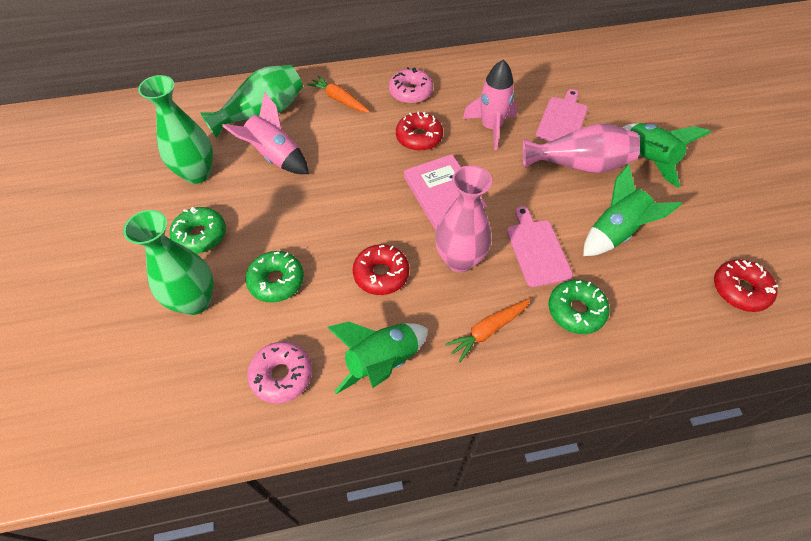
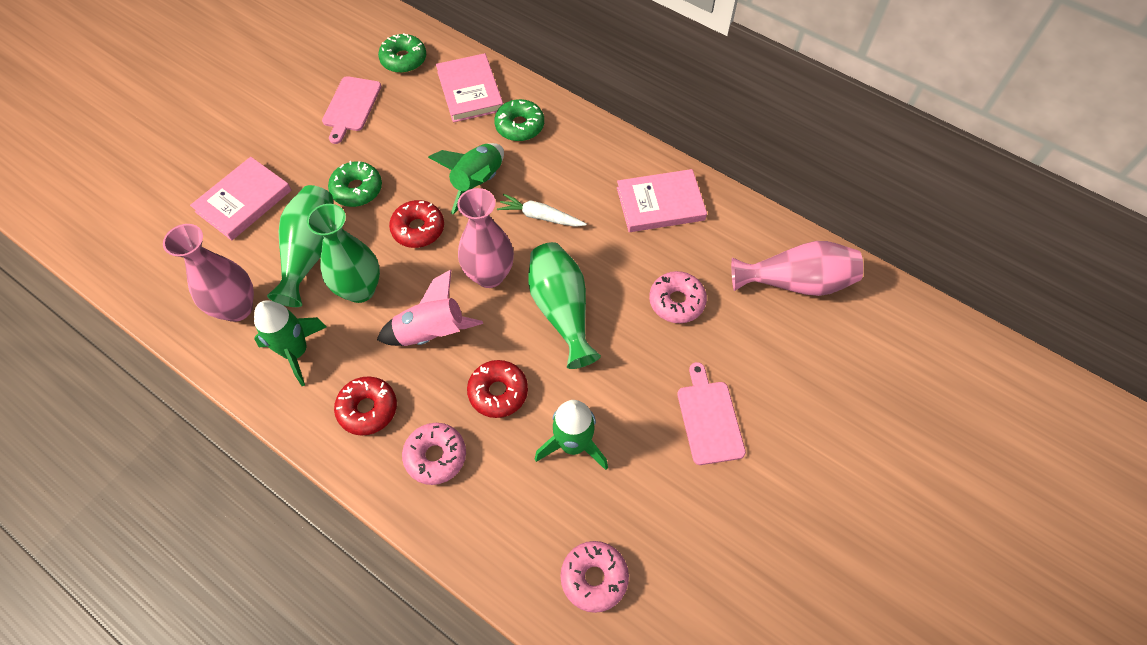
orange carrot: [307,75,370,113] [445,298,531,362] = 2 -> none = 0
pink book: [404,154,487,231] = 1 -> [190,157,292,241] [436,53,503,122] [617,169,707,232] = 3
pink donut: [247,342,312,404] [389,67,433,104] = 2 -> [402,423,466,485] [560,541,629,613] [649,271,707,323] = 3
pink rocket: [222,92,309,174] [463,60,517,150] = 2 -> [377,269,483,346] = 1
pink vase: [435,165,492,272] [523,124,640,173] = 2 -> [163,224,254,322] [457,188,514,288] [731,241,863,296] = 3
white carrot: none = 0 -> [497,194,587,227] = 1

